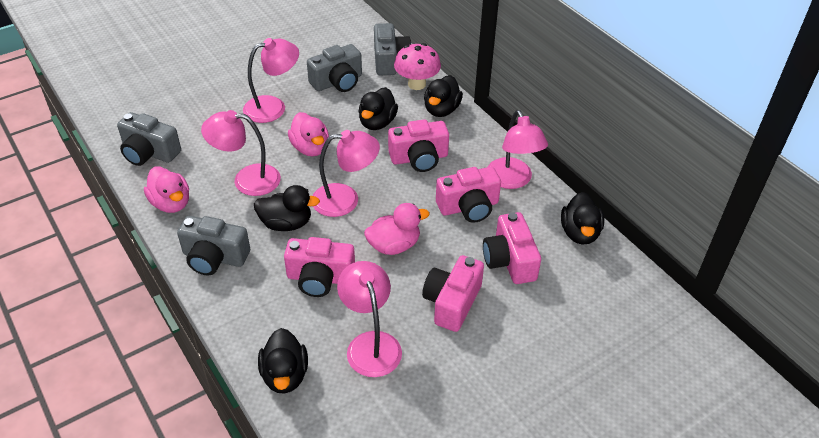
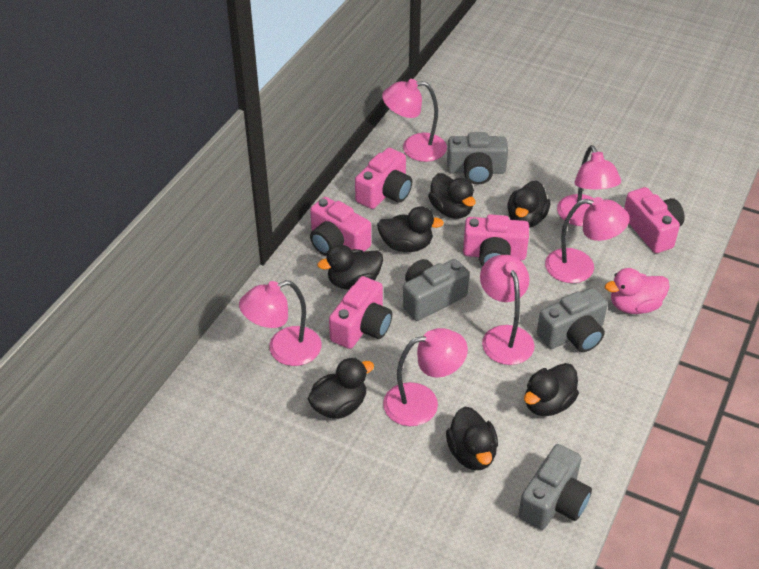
black duck: [254,185,320,231] [258,328,308,394] [358,87,398,130] [424,75,463,117] [561,192,604,244] = 5 -> [308,358,374,419] [317,245,383,290] [377,206,444,252] [428,173,476,219] [446,406,498,470] [507,181,550,228] [524,363,579,416] = 7
pink duck: [144,166,189,213] [288,112,329,156] [364,203,430,255] = 3 -> [605,268,670,314] = 1
pink lamp: [201,110,281,196] [243,38,299,123] [313,130,380,217] [337,261,402,377] [488,110,548,189] = 5 -> [239,280,322,366] [382,79,447,162] [383,328,468,426] [480,255,534,365] [545,197,630,283] [557,145,621,226] = 6
pink mushroom: [394,43,441,90] = 1 -> none = 0

